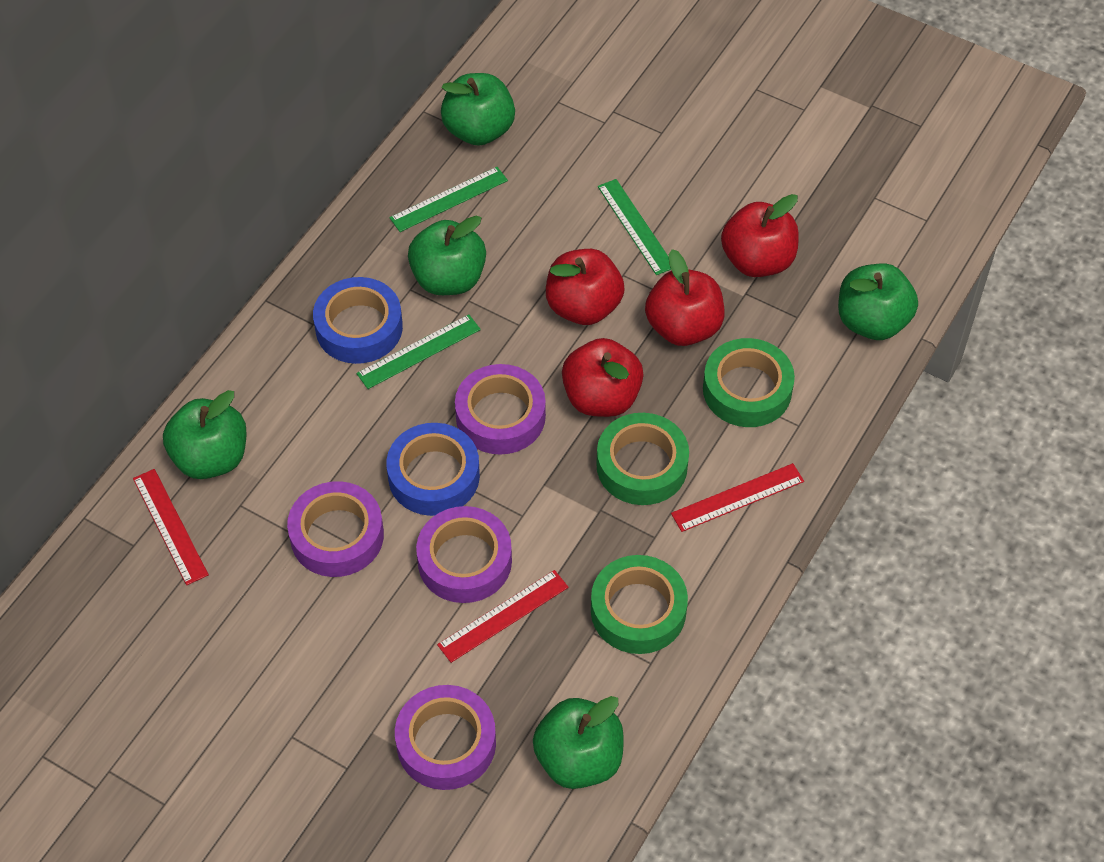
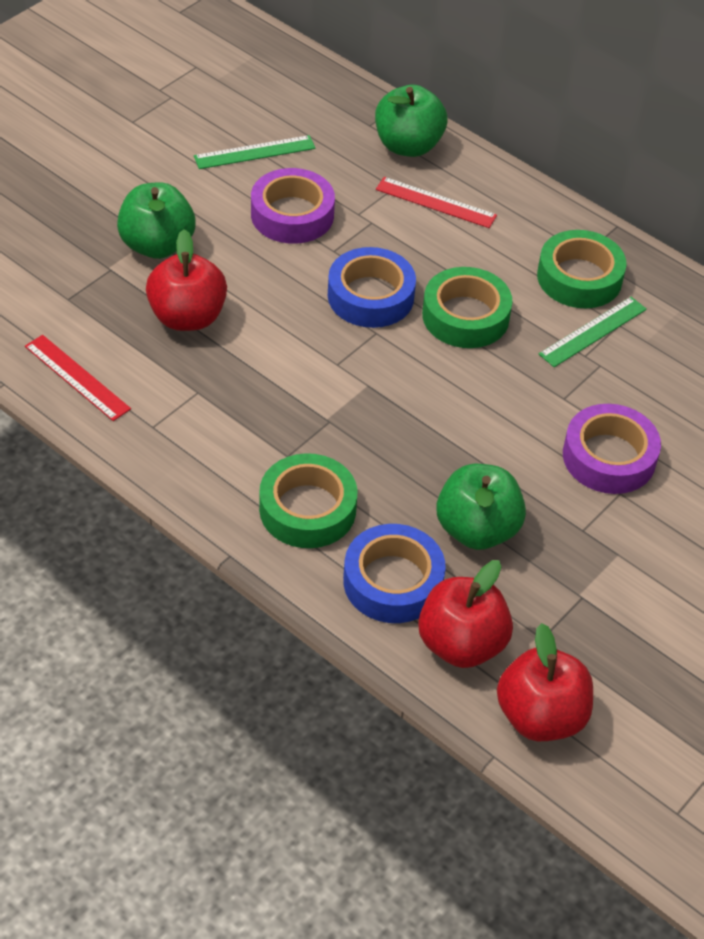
green apple: [163,390,247,479] [408,216,486,295] [441,73,515,146] [533,696,624,789] [838,263,918,340] = 5 -> [117,182,196,259] [375,85,447,157] [436,464,526,550] = 3
green ruler: [356,314,481,389] [389,167,508,232] [598,179,671,275] = 3 -> [194,135,316,169] [539,297,647,367] = 2
purple tape: [287,481,384,577] [395,685,496,790] [416,506,512,603] [455,364,546,455] = 4 -> [251,168,335,244] [563,404,661,494] = 2
red apple: [546,249,624,325] [562,338,643,417] [645,249,725,346] [721,194,799,277] = 4 -> [146,229,227,331] [418,560,513,668] [497,623,593,741] = 3
red ruler: [133,469,209,585] [437,570,569,663] [671,463,804,532] = 3 -> [25,335,131,421] [376,177,497,228] = 2

